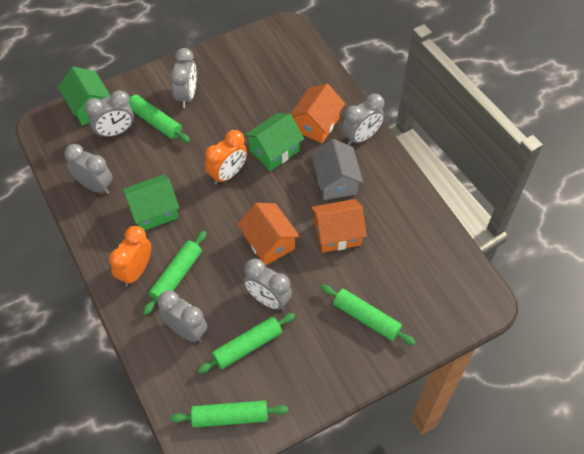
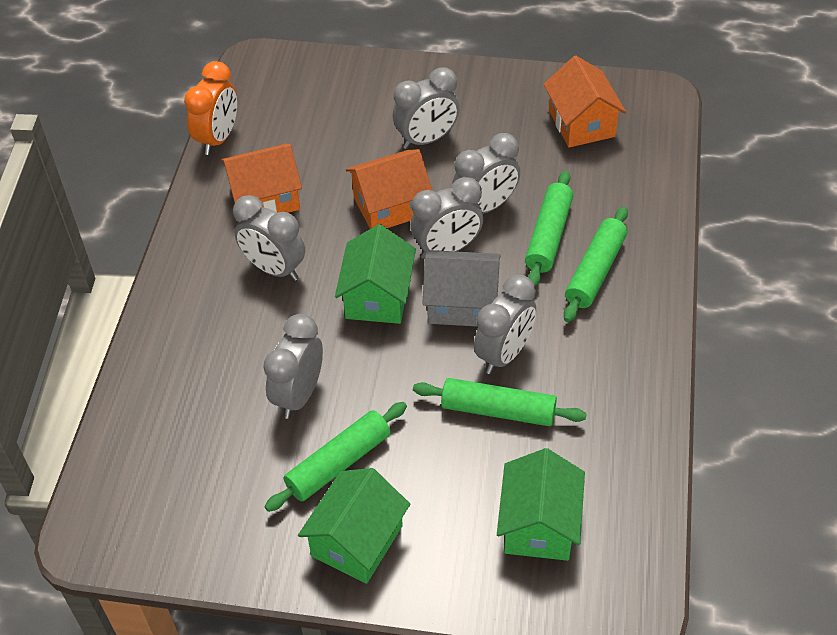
green rolling pin: [125,92,190,143] [143,231,206,315] [170,400,288,428] [198,313,295,374] [320,284,416,345] = 5 -> [265,402,407,512] [413,378,587,426] [525,171,573,287] [564,207,628,322] = 4
orange clock: [109,226,151,287] [205,130,247,185] = 2 -> [184,61,237,155] = 1

